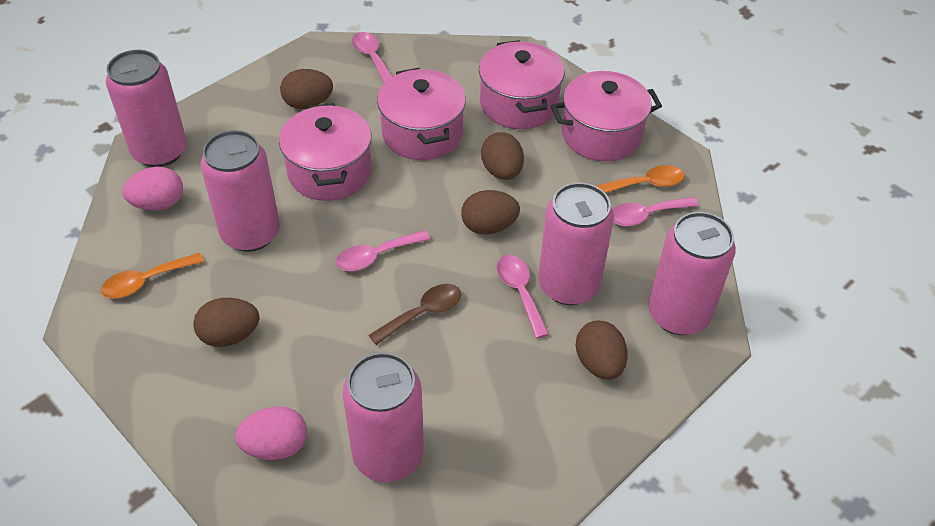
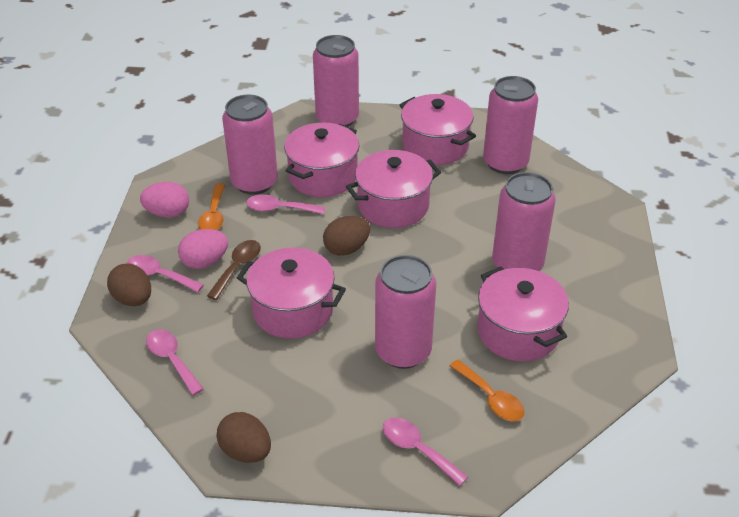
brown egg: [193,298,259,347] [280,69,333,109] [461,190,520,235] [481,132,524,180] [576,321,628,380] = 5 -> [107,264,151,306] [217,412,271,463] [323,216,370,256] = 3
pink pot: [279,103,372,201] [377,68,466,160] [479,40,565,129] [551,71,662,162] = 4 -> [237,247,346,339] [284,122,359,197] [346,150,441,228] [399,94,476,165] [477,267,569,362] = 5

